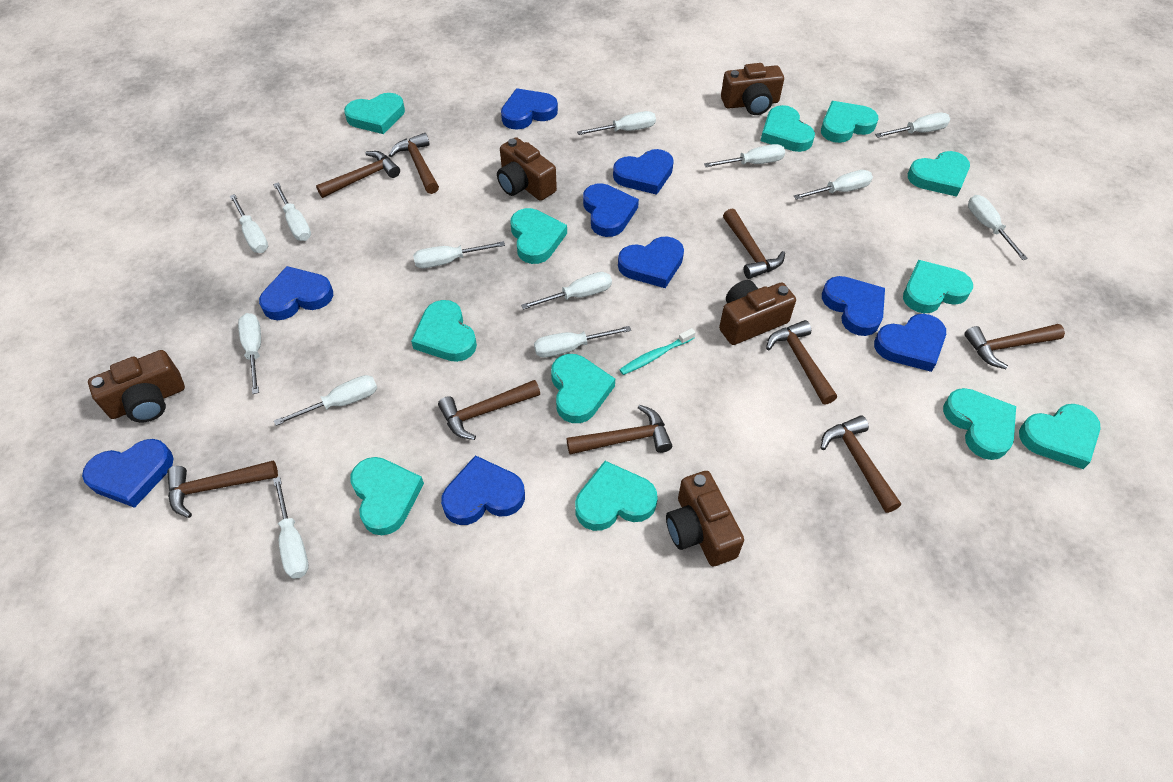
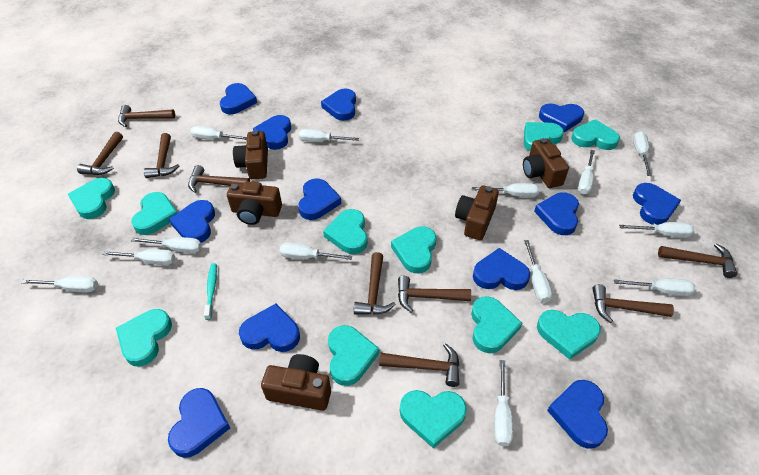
blue heart: [82,439,173,508] [259,266,333,320] [441,455,525,525] [501,88,558,130] [583,183,639,237] [613,149,674,195] [618,236,684,288] [822,276,885,336] [874,314,946,372] = 9 -> [168,388,230,458] [169,200,215,243] [220,83,257,114] [239,304,300,352] [253,115,291,150] [298,178,341,220] [321,89,356,121] [473,248,530,290] [534,192,579,235] [539,103,584,132] [547,380,608,449] [633,183,681,225] = 12
turquoise heart: [344,93,405,134] [350,457,424,535] [411,300,477,362] [511,208,567,264] [551,354,615,423] [575,461,658,531] [761,105,815,152] [821,101,878,143] [903,260,973,313] [908,151,970,197] [943,388,1016,460] [1019,404,1101,469] = 12 -> [68,178,115,219] [116,309,172,366] [131,192,177,235] [323,209,368,254] [328,325,380,386] [391,226,436,273] [400,390,467,448] [471,296,522,353] [524,122,564,151] [537,310,601,360] [571,119,620,150] = 11

